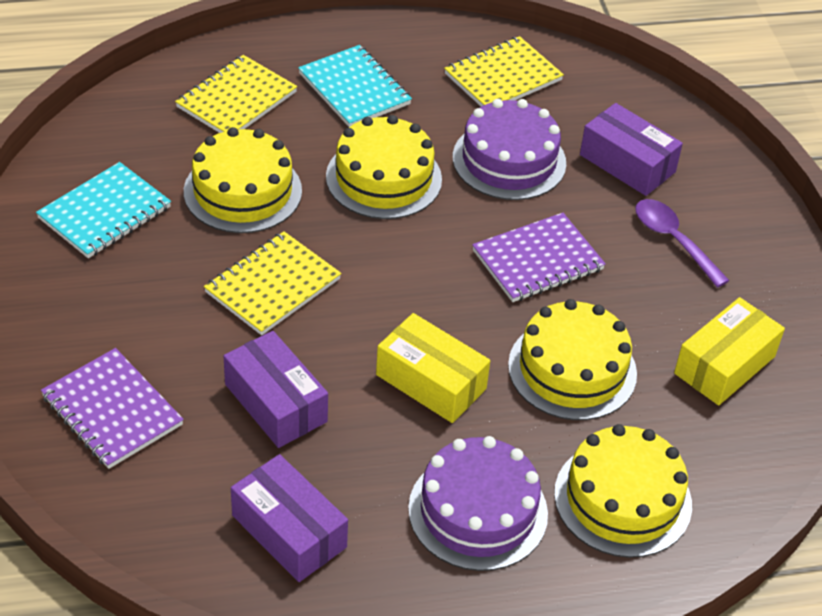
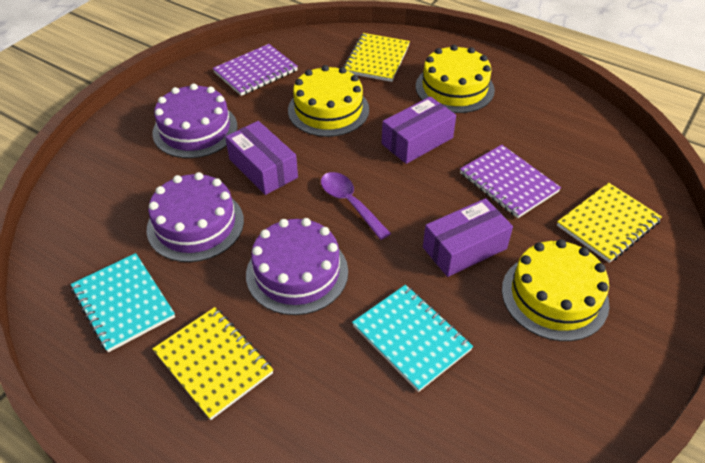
purple cake: [408,436,548,571] [453,99,566,200] = 2 -> [147,172,244,262] [152,83,238,158] [246,218,348,315] = 3
yellow box: [376,313,490,423] [674,297,785,405] = 2 -> none = 0
yellow cake: [184,127,302,233] [326,115,442,219] [508,299,637,420] [554,424,692,558] = 4 -> [288,65,369,137] [416,45,495,113] [502,239,609,341] = 3

